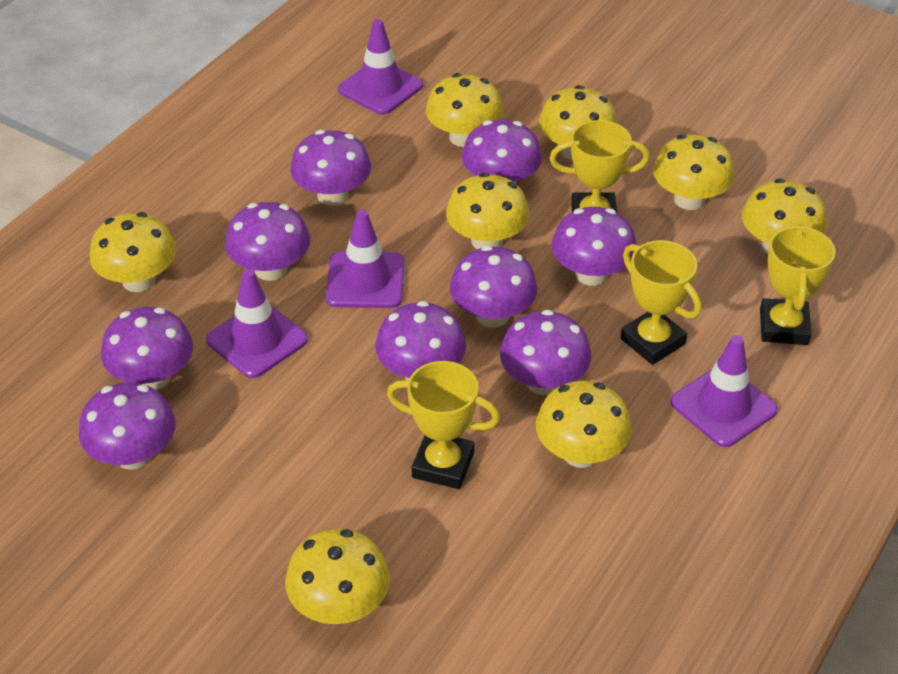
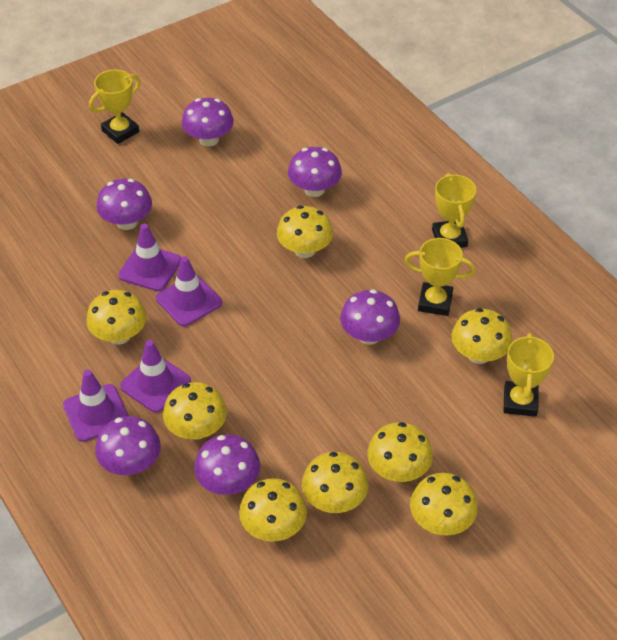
purple mushroom: [79,382,175,470] [101,307,193,390] [225,202,310,281] [290,130,371,206] [375,301,466,380] [450,246,538,328] [462,120,542,183] [500,310,591,395] [552,207,637,286] = 9 -> [95,416,161,475] [97,179,152,230] [182,98,234,147] [194,435,260,495] [288,147,342,197] [340,289,400,345] = 6

